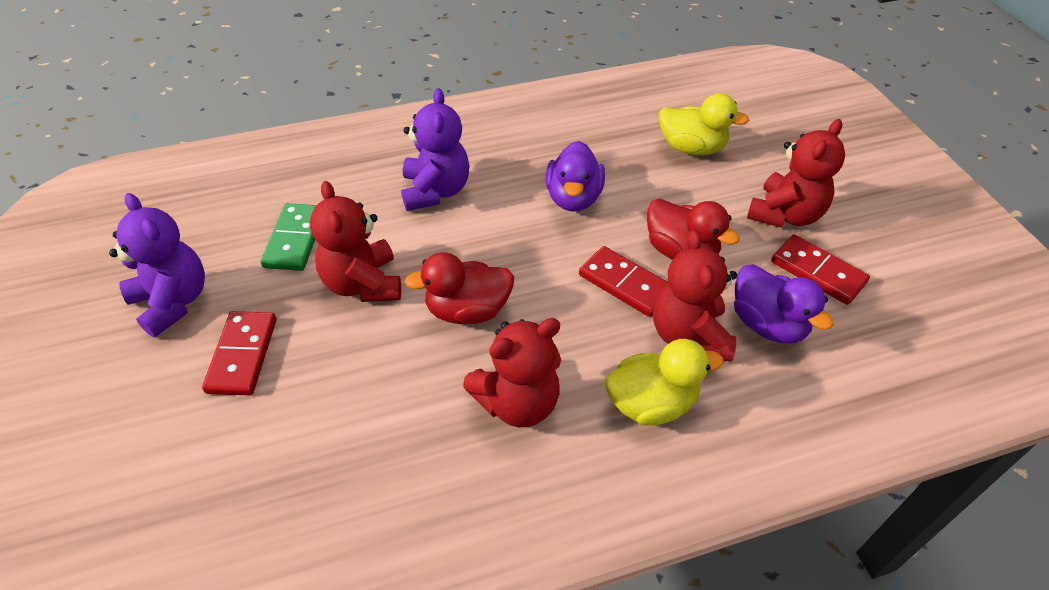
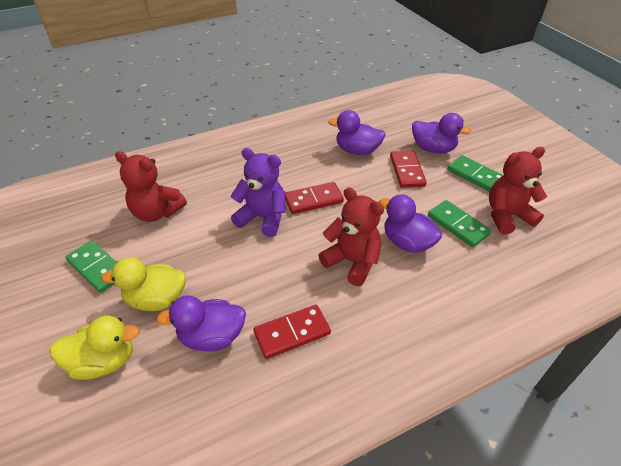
green domino: [261,203,317,271] = 1 -> [65,240,116,293] [428,200,492,247] [448,155,504,192] = 3
purple duck: [546,141,605,212] [734,264,833,343] = 2 -> [156,296,246,352] [328,110,386,155] [379,194,442,253] [412,113,471,153] = 4
purple teddy bear: [109,193,205,337] [401,88,469,211] = 2 -> [230,148,285,237] = 1
red duck: [405,252,514,324] [647,199,740,260] = 2 -> none = 0
red teddy bear: [310,181,401,302] [463,318,561,427] [653,230,737,362] [747,119,845,228] = 4 -> [115,151,187,222] [318,188,384,286] [489,147,547,235] = 3

